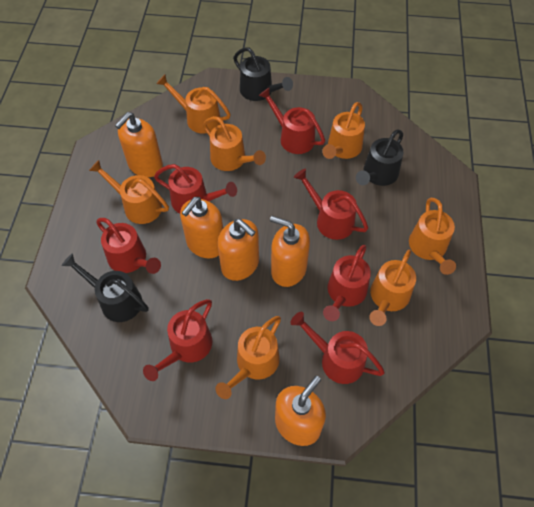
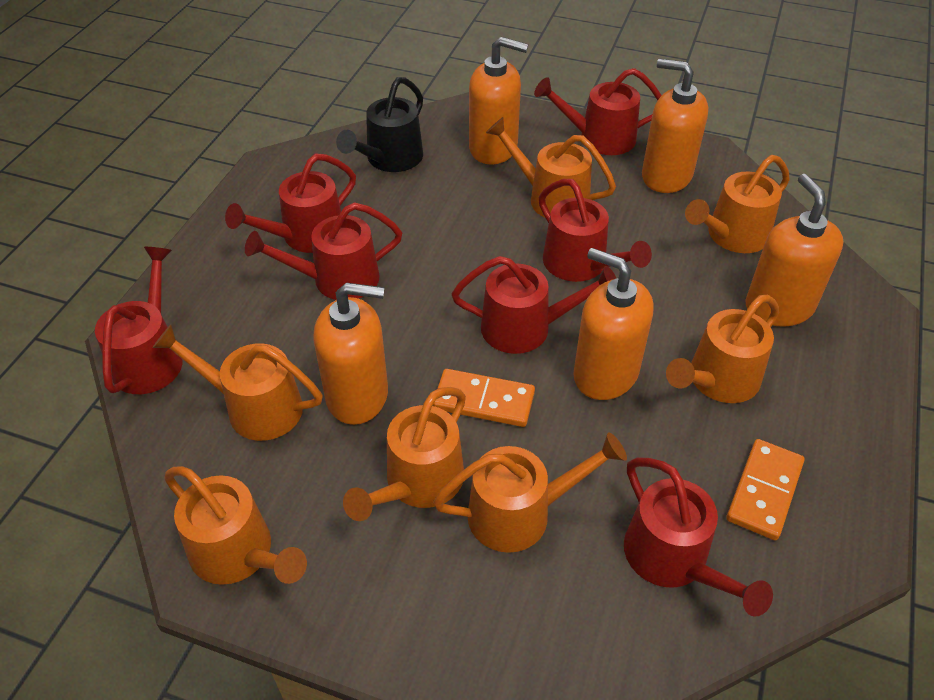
black watering can: [62,253,148,322] [233,47,293,101] [356,129,403,186] = 3 -> [336,77,423,172] = 1
orange domino: none = 0 -> [433,369,535,427] [726,439,804,540] = 2

